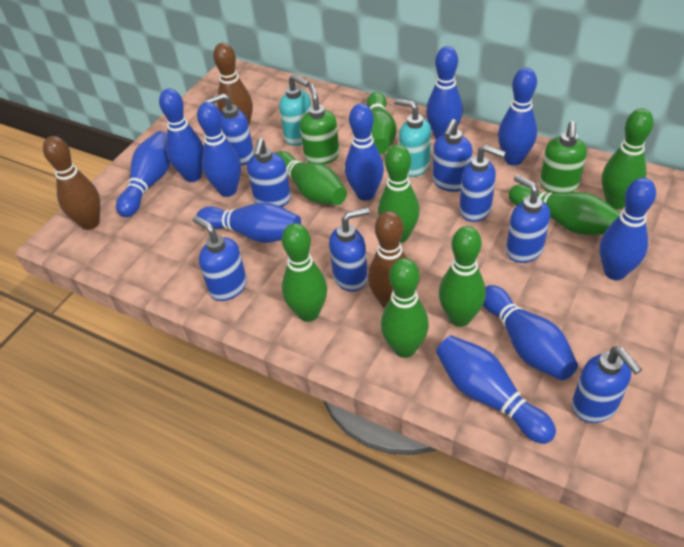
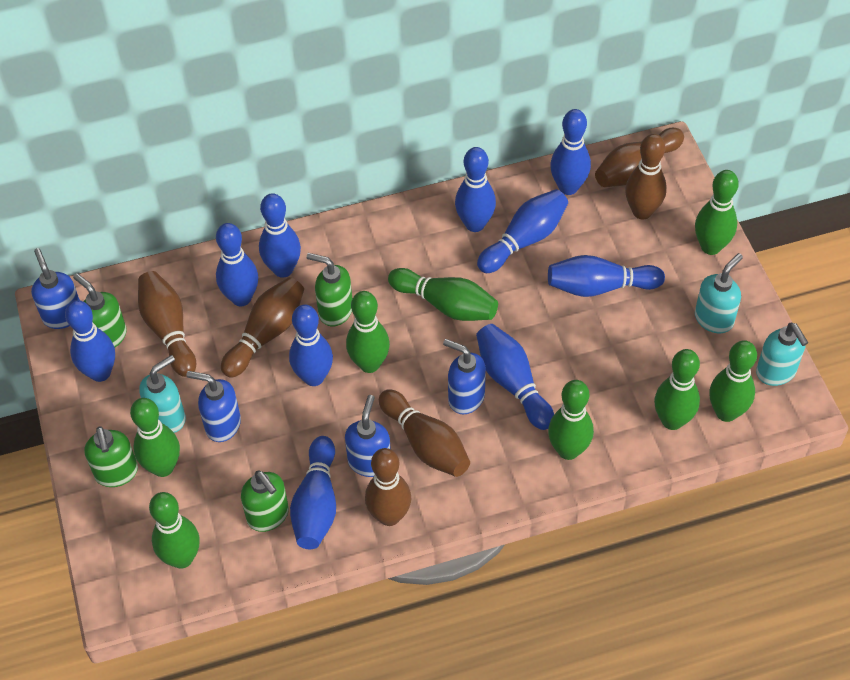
blue soap dispenser: [193,216,247,301] [205,93,254,166] [247,138,291,207] [329,207,370,292] [433,119,472,192] [459,144,506,222] [506,175,550,263] [572,347,642,423] = 8 -> [31,248,80,329] [186,371,241,442] [345,395,391,477] [443,339,486,414] = 4
brown bowling pin: [43,136,100,230] [213,43,253,125] [368,211,407,309] = 3 -> [138,271,196,377] [221,277,304,378] [365,448,411,526] [379,389,470,477] [595,128,684,187] [625,134,667,219] = 6
green soap dispenser: [300,83,339,164] [540,121,587,193] = 2 -> [73,273,127,347] [84,427,138,487] [241,470,289,532] [307,253,352,326] = 4
turquoise soap dispenser: [279,74,311,146] [394,98,431,177] = 2 -> [139,355,186,433] [695,253,743,333] [756,323,809,386] = 3

